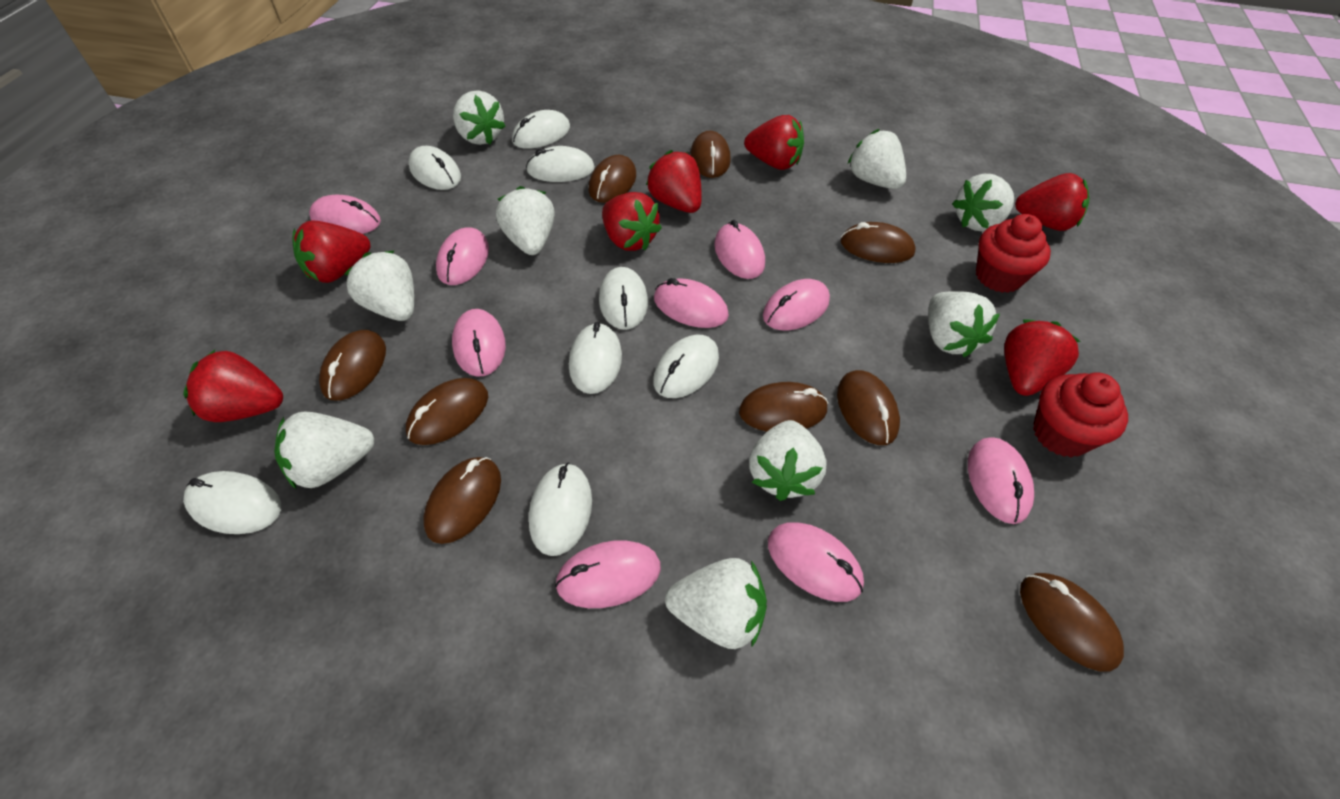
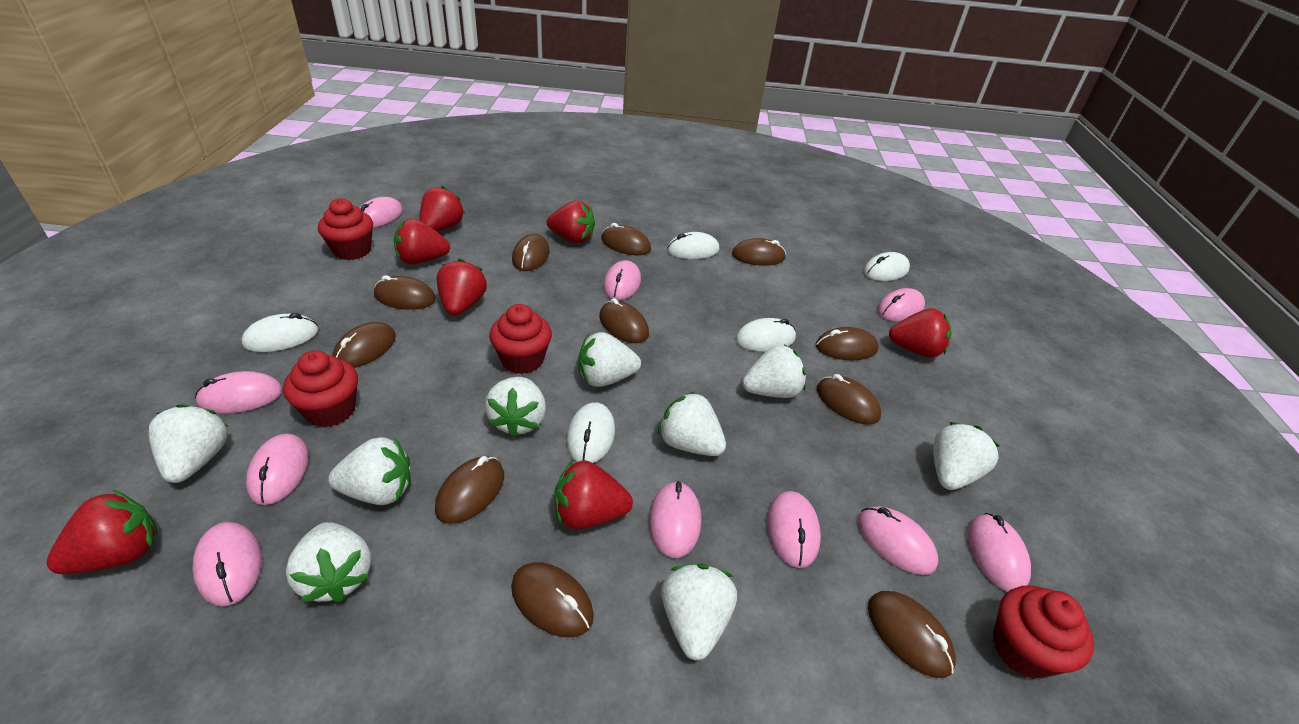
brown mouse: [319,330,386,401] [406,378,488,445] [423,457,501,544] [589,155,636,203] [690,131,730,178] [739,382,828,432] [837,370,900,445] [841,222,916,263] [1020,573,1124,672] = 9 -> [332,322,396,368] [374,275,436,310] [435,456,504,524] [511,562,594,637] [512,234,550,271] [599,298,649,343] [601,223,651,255] [732,238,786,266] [816,327,879,360] [817,374,881,424] [868,591,956,678] = 11
pink mouse: [309,195,381,234] [436,228,489,285] [452,309,506,376] [555,540,661,608] [654,278,729,328] [714,220,765,279] [763,279,830,330] [768,523,864,602] [968,437,1034,524] = 9 -> [192,522,262,606] [195,371,282,414] [246,433,309,505] [360,197,403,228] [603,260,641,300] [649,481,701,558] [767,491,821,568] [858,506,938,575] [877,288,925,322] [967,513,1031,592] = 10
red cupcake: [976,214,1051,293] [1033,372,1128,457] = 2 -> [283,350,358,427] [318,198,373,260] [489,304,552,374] [993,585,1094,679] = 4
white mouse: [183,471,281,534] [408,146,461,190] [512,110,570,149] [526,146,595,182] [529,463,592,556] [569,322,622,394] [599,267,648,330] [653,335,719,398] = 8 -> [241,313,318,352] [566,402,615,463] [667,232,719,259] [735,318,796,352] [863,252,910,281] = 5

